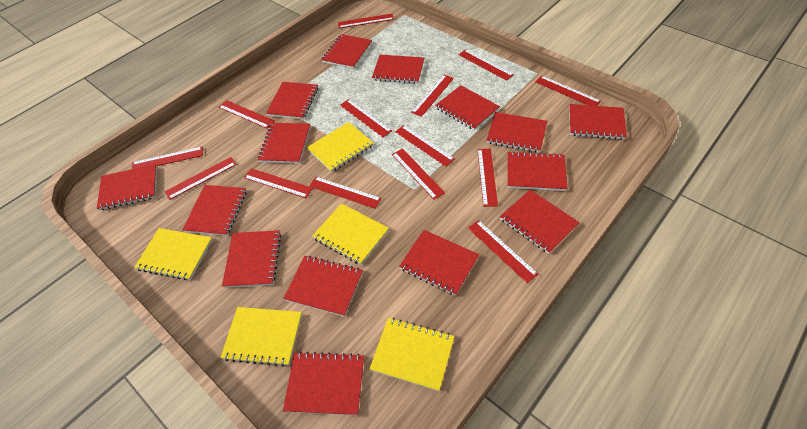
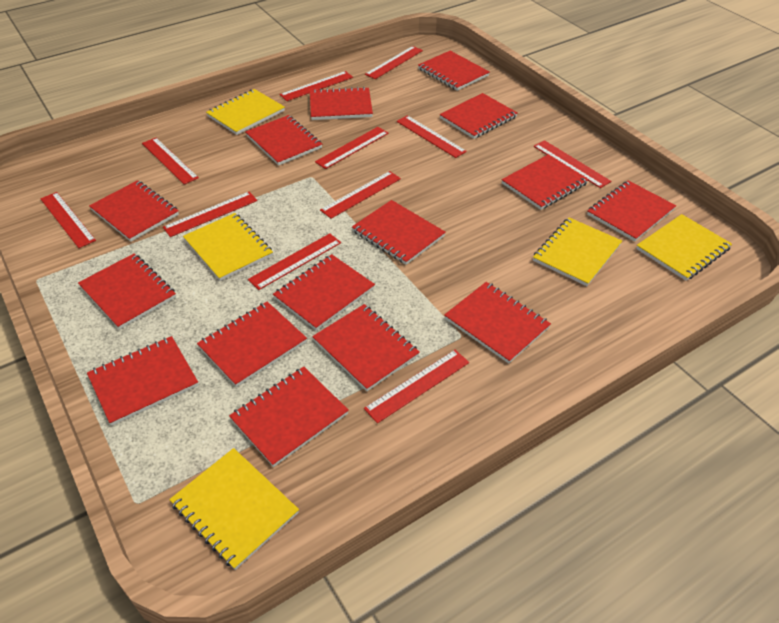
red ruler: [132,147,203,169] [164,157,237,200] [219,100,275,128] [244,168,313,198] [309,176,381,209] [338,14,394,28] [340,99,392,137] [392,148,445,200] [395,125,455,167] [411,75,454,117] [459,49,514,81] [468,220,538,283] [477,149,498,207] [535,76,601,106] = 14 -> [40,192,96,248] [142,138,199,185] [163,192,257,237] [248,233,341,290] [280,71,353,101] [315,127,389,169] [320,171,401,219] [364,350,469,423] [365,46,423,79] [397,115,467,158] [534,140,611,188] = 11

